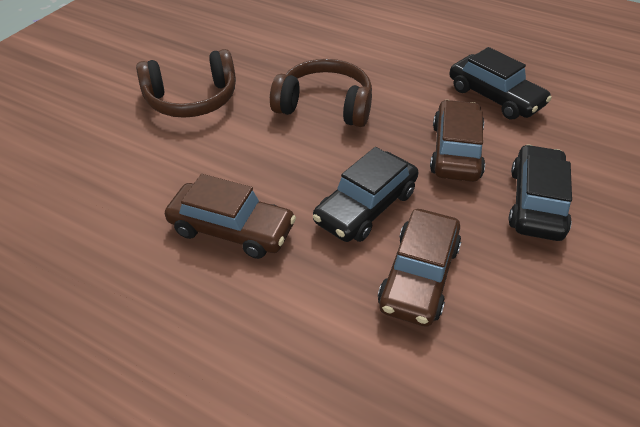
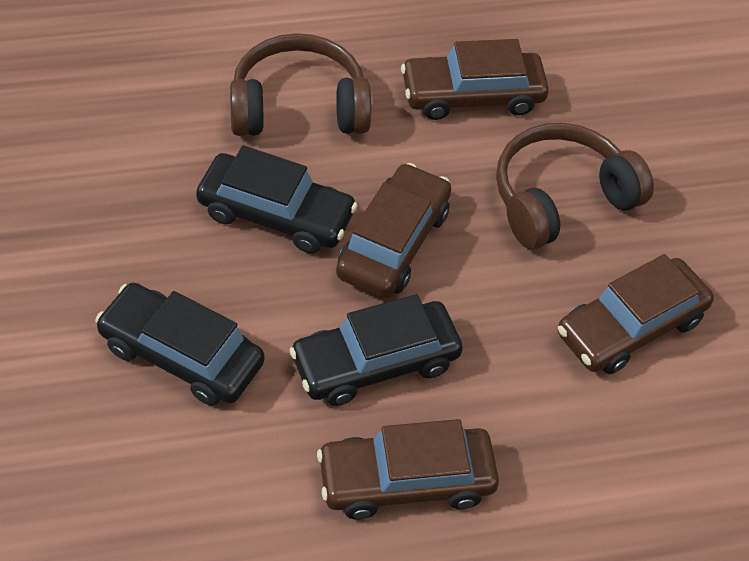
brown car: [165,174,296,259] [378,209,461,327] [430,100,485,182] = 3 -> [317,419,499,519] [336,163,452,298] [401,39,549,120] [558,254,714,374] = 4

